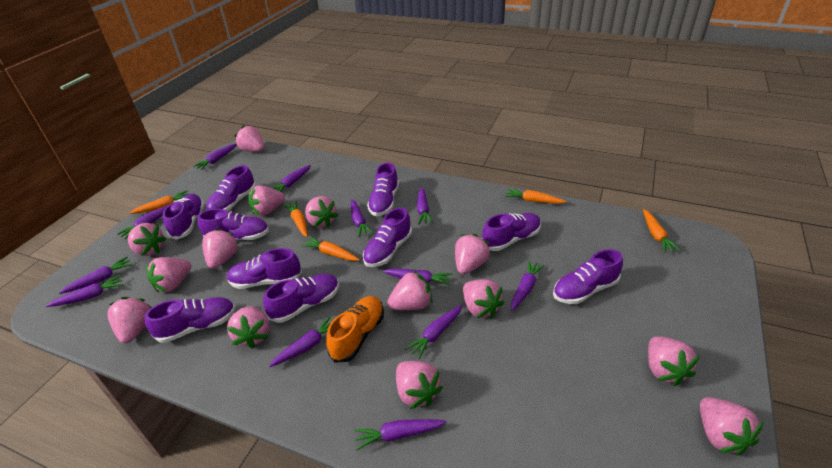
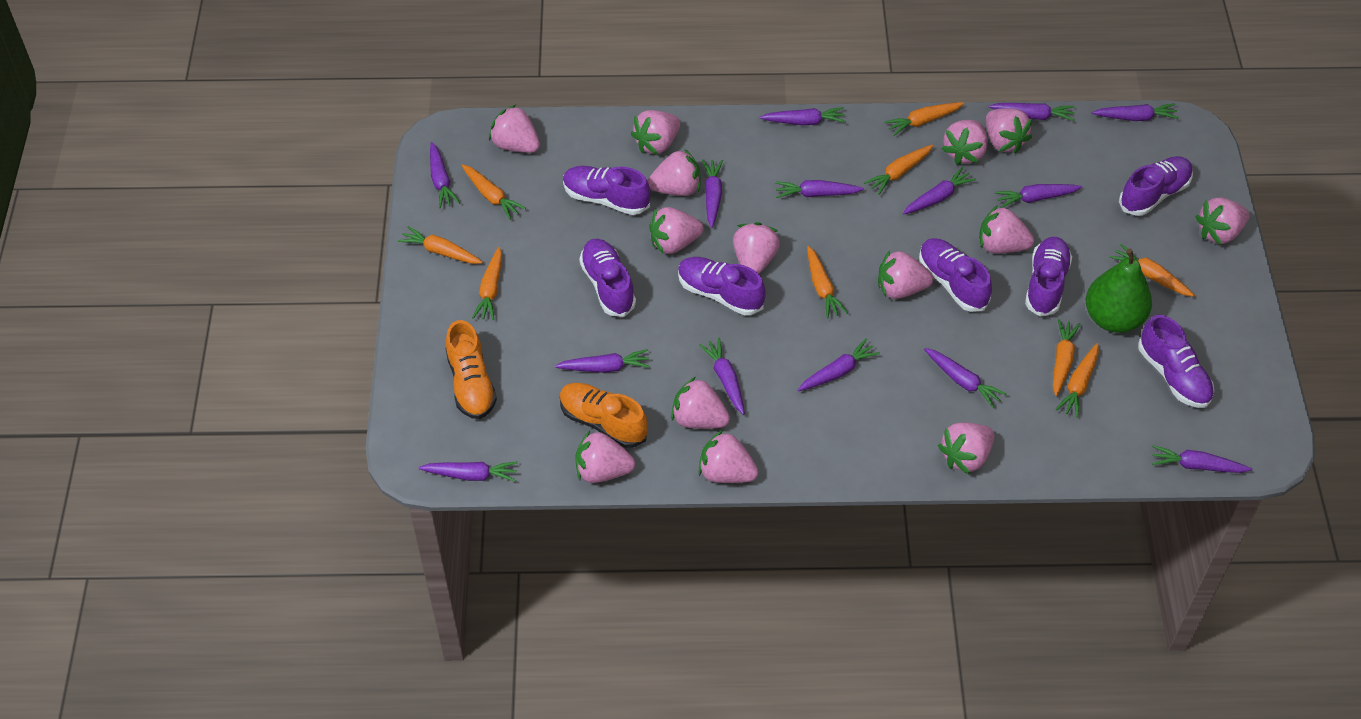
green pear: none = 0 -> [1086,249,1152,333] = 1
orange carrot: [130,190,189,214] [283,201,308,237] [301,236,360,261] [505,188,567,204] [643,209,681,253] = 5 -> [398,226,483,264] [461,164,526,220] [472,247,502,320] [807,246,848,318] [864,145,933,195] [884,102,964,136] [1053,319,1080,396] [1056,343,1099,418] [1110,244,1195,297] = 9
orange shoe: [326,296,384,363] = 1 -> [446,320,497,419] [560,383,648,448] = 2
purple carrot: [46,275,123,307] [59,257,132,294] [117,205,168,239] [193,144,236,170] [269,316,331,367] [272,165,311,192] [351,199,373,237] [354,419,446,450] [383,269,452,286] [405,305,462,359] [417,187,433,224] [511,260,545,311] = 12 -> [419,461,518,482] [430,142,460,208] [555,349,650,373] [699,338,745,415] [702,160,723,228] [760,107,846,125] [775,180,864,198] [798,339,880,391] [903,167,976,215] [924,348,1007,408] [989,103,1075,121] [995,184,1082,208] [1092,103,1179,121] [1152,445,1252,473] = 14
purple shoe: [145,297,236,343] [163,194,204,240] [197,209,269,240] [206,165,256,211] [227,248,302,289] [263,274,339,323] [363,208,412,267] [367,162,399,216] [482,213,541,251] [553,249,623,304] = 10 -> [563,166,651,215] [579,239,636,317] [678,257,766,315] [919,238,992,312] [1025,237,1072,317] [1119,156,1193,216] [1138,315,1214,408] = 7

